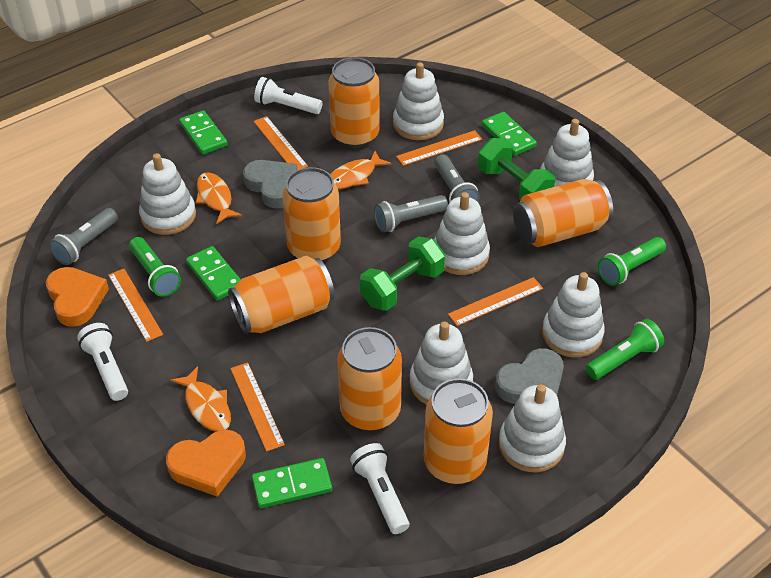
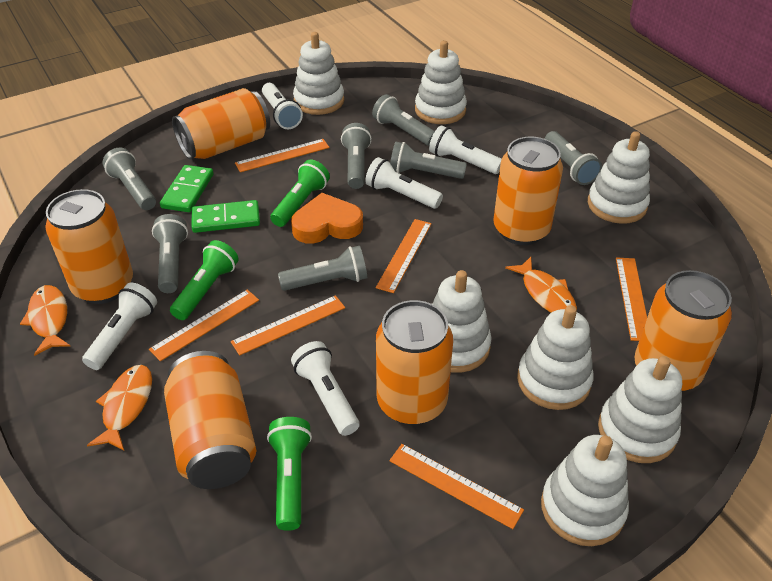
green domino: [179,110,227,154] [186,246,241,301] [252,458,332,508] [482,112,537,156] = 4 -> [160,165,214,212] [192,200,260,233] = 2
green dumbbell: [360,236,445,311] [478,138,555,200] = 2 -> none = 0
grey flashlight: [49,208,118,265] [374,195,448,232] [434,155,480,202] = 3 -> [102,148,156,210] [152,214,188,293] [278,246,367,291] [341,123,372,189] [372,94,435,146] [390,142,467,179] [545,131,602,185] = 7
grey heart: [243,160,297,208] [495,348,564,404] = 2 -> none = 0
orange heart: [46,267,109,327] [166,430,246,497] = 2 -> [291,193,363,244] = 1
orange ruler: [108,269,163,342] [230,362,285,452] [253,116,308,170] [396,130,482,166] [448,277,543,326] = 5 -> [149,290,259,361] [231,295,345,356] [235,139,330,172] [376,219,432,293] [389,444,524,529] [616,257,647,341] = 6
white flashlight: [77,323,128,401] [254,77,322,114] [350,443,409,534] = 3 -> [82,283,157,370] [262,83,303,129] [291,341,359,436] [365,157,443,209] [429,125,501,174] = 5

